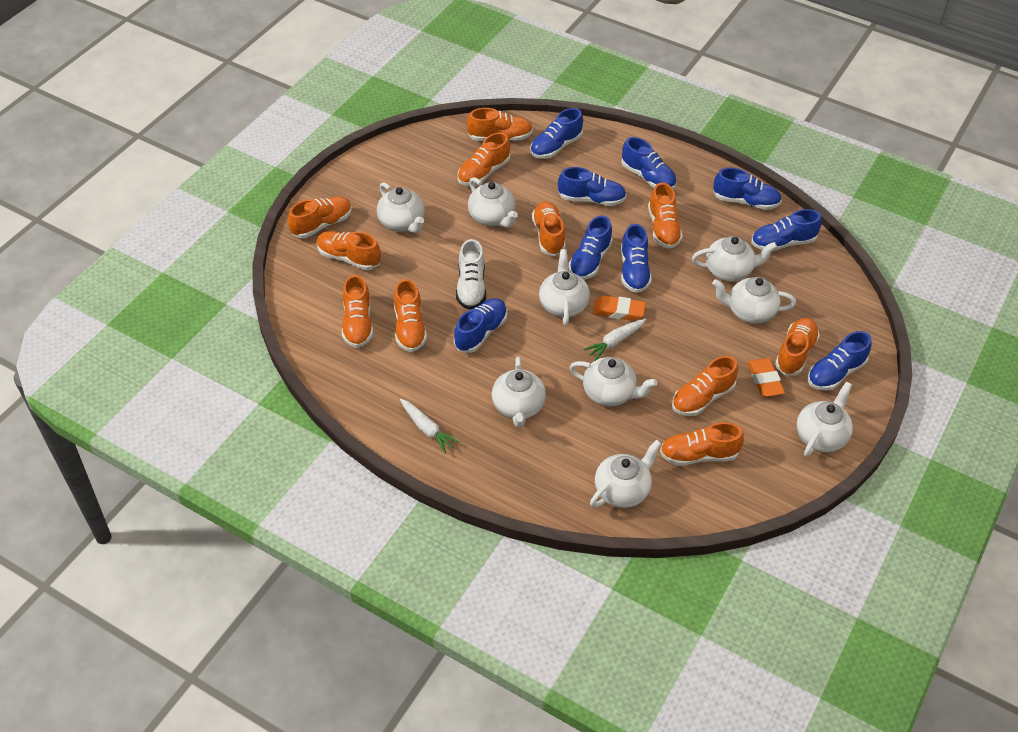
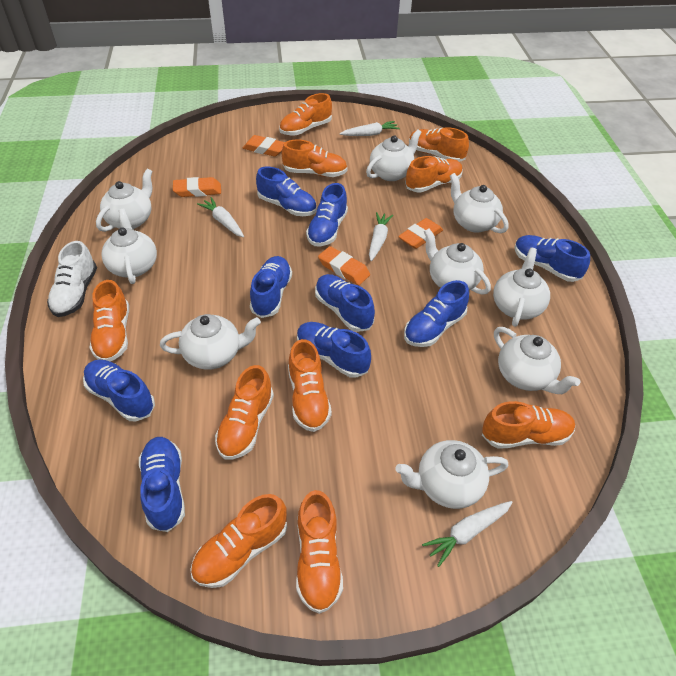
orange eraser: [593,296,646,321] [747,358,785,397] = 2 -> [173,177,221,197] [243,135,285,157] [318,246,370,285] [398,218,443,249] = 4
orange shoe: [288,196,352,238] [317,231,381,270] [342,275,373,348] [394,279,427,352] [458,132,510,186] [467,108,533,141] [532,201,566,256] [648,183,683,249] [660,422,744,466] [672,356,738,416] [775,318,820,375] = 11 -> [89,280,129,361] [190,494,287,588] [215,365,274,460] [279,93,332,135] [282,139,347,177] [288,339,332,432] [296,490,343,614] [405,156,463,193] [409,127,469,162] [482,401,575,449] = 10
white carrot: [400,399,460,453] [583,319,646,361] = 2 -> [197,197,244,237] [340,121,400,136] [369,212,393,261] [422,501,513,567] = 4

